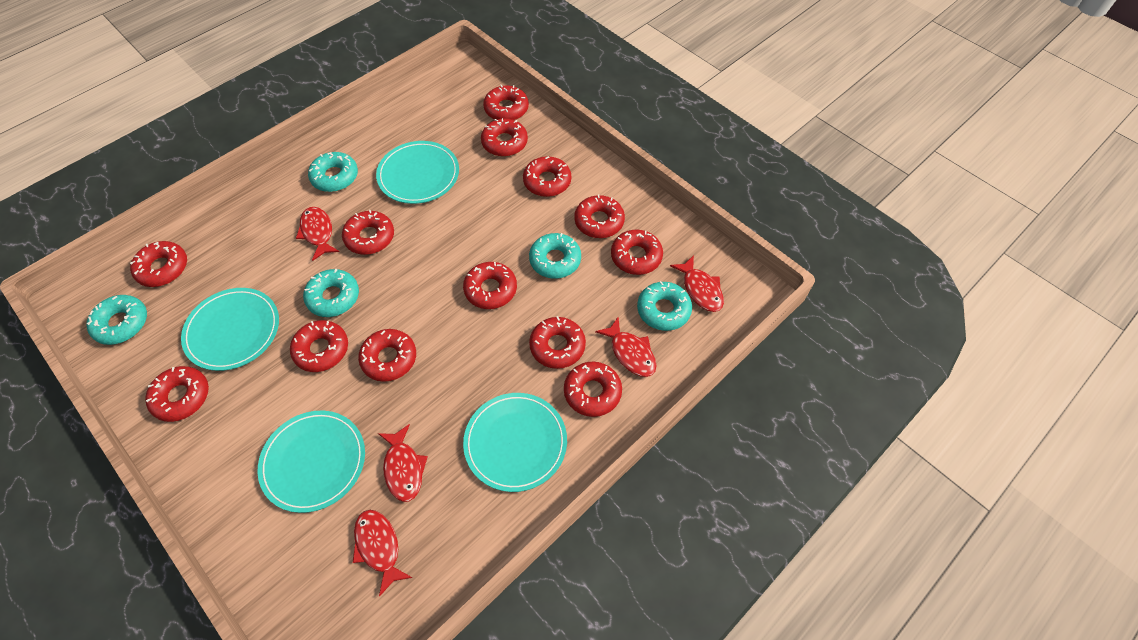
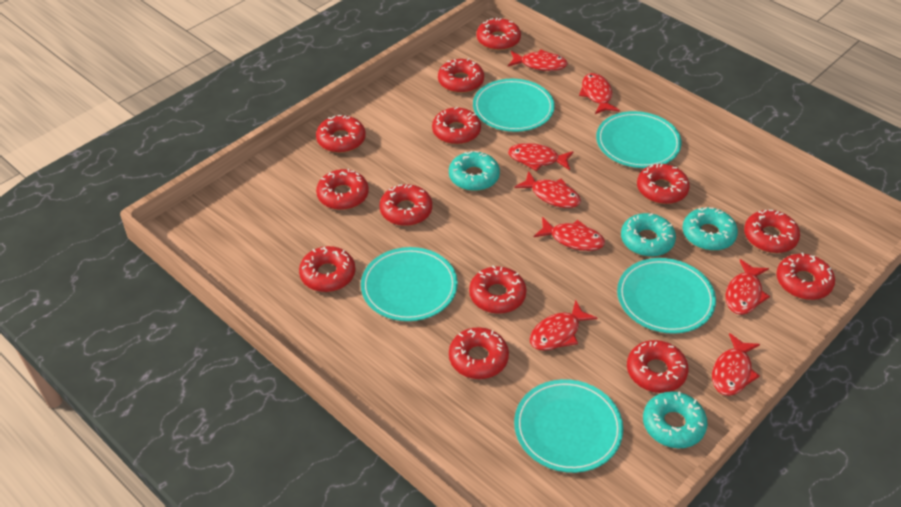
red fish: [296,207,339,261] [353,510,412,597] [378,424,428,502] [595,317,657,377] [670,255,724,312] = 5 -> [508,49,568,71] [508,143,574,171] [515,171,581,208] [530,300,597,351] [534,217,605,251] [579,73,620,114] [712,333,760,396] [726,259,770,315] = 8
turquoise donut: [86,295,147,345] [303,269,359,317] [308,152,358,192] [529,233,581,279] [637,281,692,331] = 5 -> [449,151,500,191] [621,213,676,257] [643,391,707,448] [682,207,738,251] = 4
turquoise plate: [181,288,279,371] [258,410,365,513] [376,141,459,204] [463,393,567,492] = 4 -> [361,247,458,321] [473,79,555,132] [514,379,623,473] [596,111,682,168] [617,258,716,334] = 5

